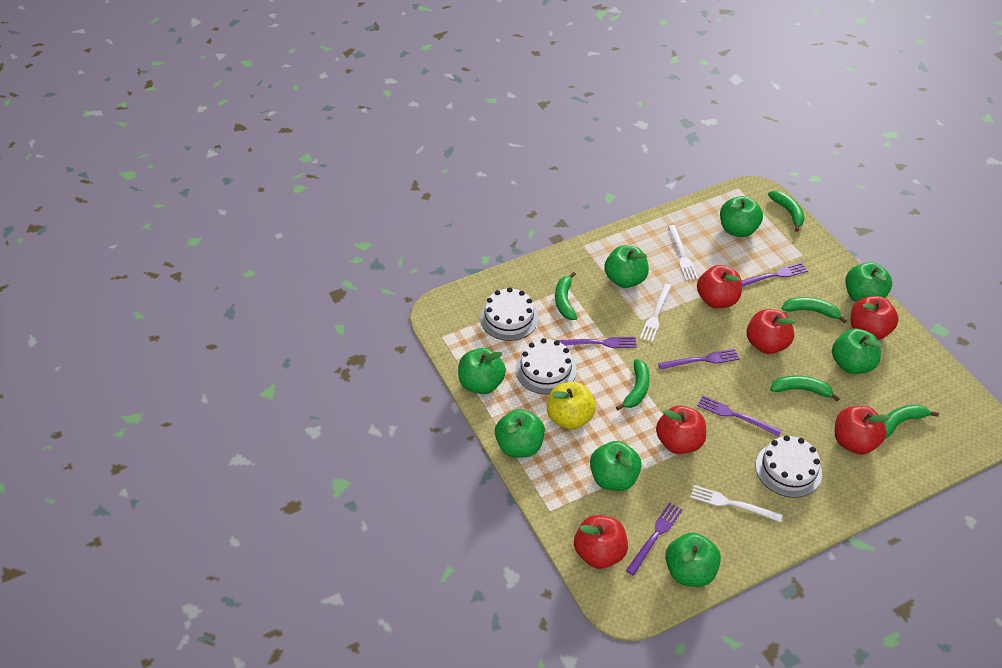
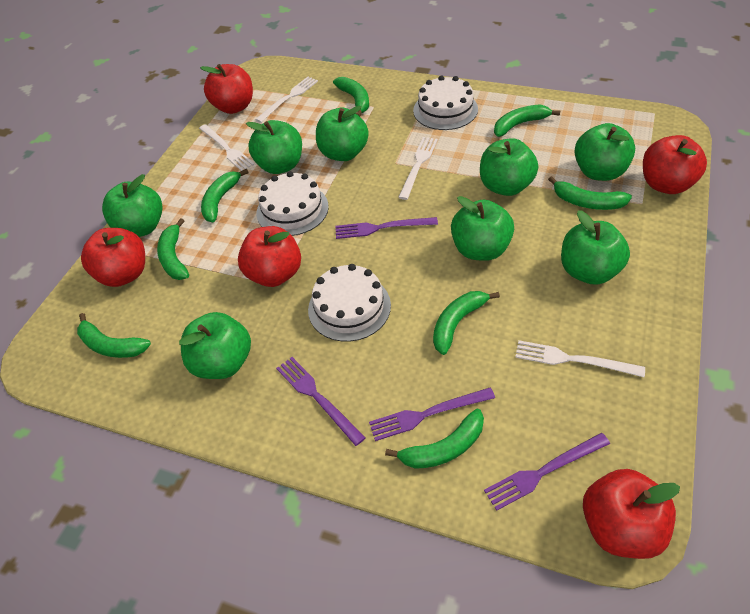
green banana: [555,272,577,320] [616,359,650,410] [768,191,805,232] [770,375,840,402] [782,297,847,323] [884,405,939,439] = 6 -> [77,313,151,358] [157,218,189,280] [201,169,248,223] [333,77,369,117] [385,409,484,469] [433,291,500,355] [494,104,560,137] [548,176,632,210] = 8
purple fork: [555,337,637,348] [626,502,682,576] [658,349,739,370] [697,396,782,436] [742,262,808,287] = 5 -> [276,357,366,446] [335,217,438,239] [369,388,495,441] [484,433,610,511] = 4
red apple: [574,515,628,569] [656,406,706,454] [697,265,742,308] [746,309,795,354] [835,406,890,455] [851,296,899,340] = 6 -> [81,228,145,287] [200,64,253,114] [238,226,301,287] [583,469,680,559] [643,135,707,194] = 5
white fork: [640,283,672,342] [668,225,698,281] [690,485,783,522] = 3 -> [199,124,254,171] [255,77,318,123] [398,137,438,200] [515,340,645,377] = 4
yellow apple: [547,382,596,430] = 1 -> none = 0

